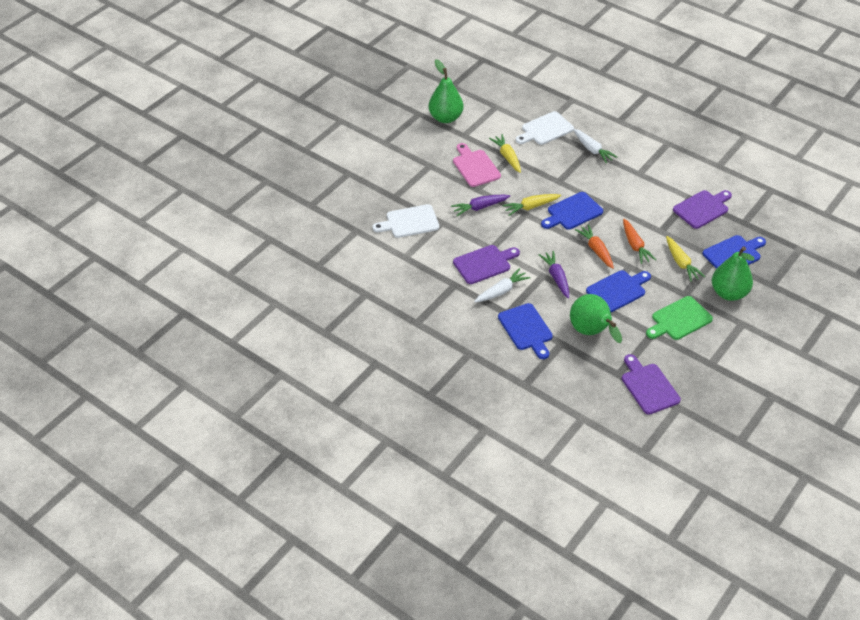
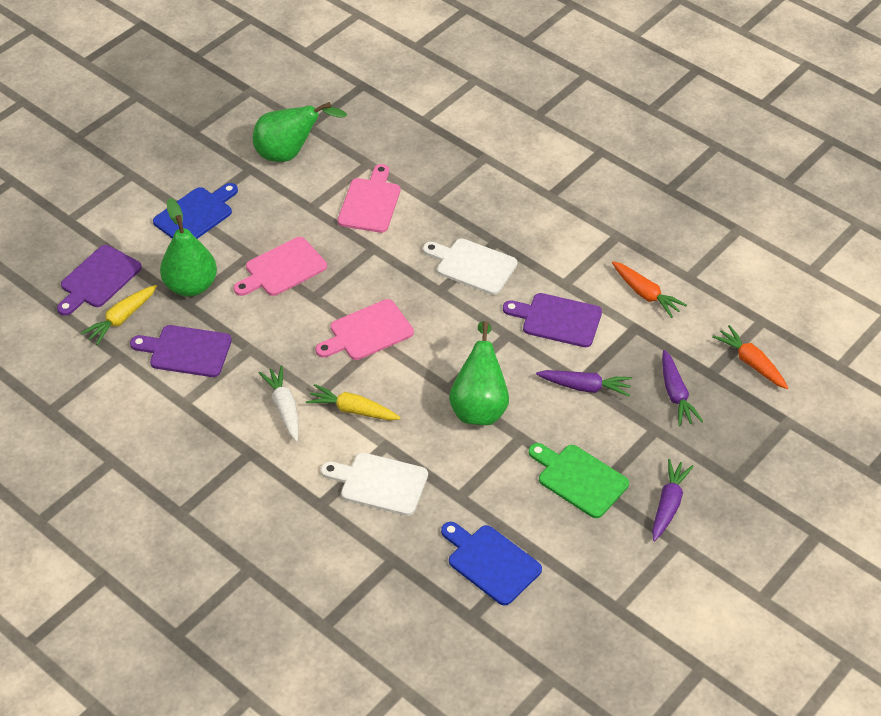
blue cutting board: [498,303,553,359] [541,192,603,230] [586,270,651,312] [702,235,766,269] = 4 -> [153,183,238,239] [441,522,542,606] = 2
pink cutting board: [453,143,501,187] = 1 -> [233,237,327,296] [315,299,414,360] [338,164,400,233] = 3
purple carrot: [451,194,510,216] [538,251,569,299] = 2 -> [536,370,632,397] [652,459,694,541] [662,350,703,426] = 3
white carrot: [474,268,530,302] [573,129,617,163] = 2 -> [259,366,299,442] = 1
yellow carrot: [489,134,521,173] [502,194,561,216] [666,236,705,282] = 3 -> [81,285,157,345] [306,384,401,420] = 2

